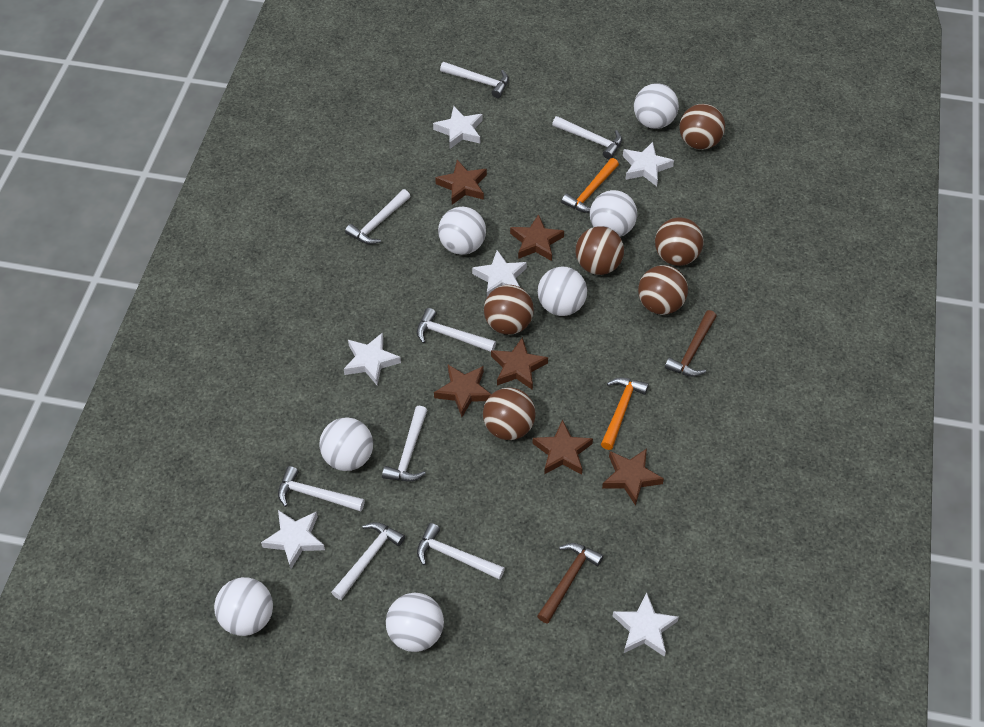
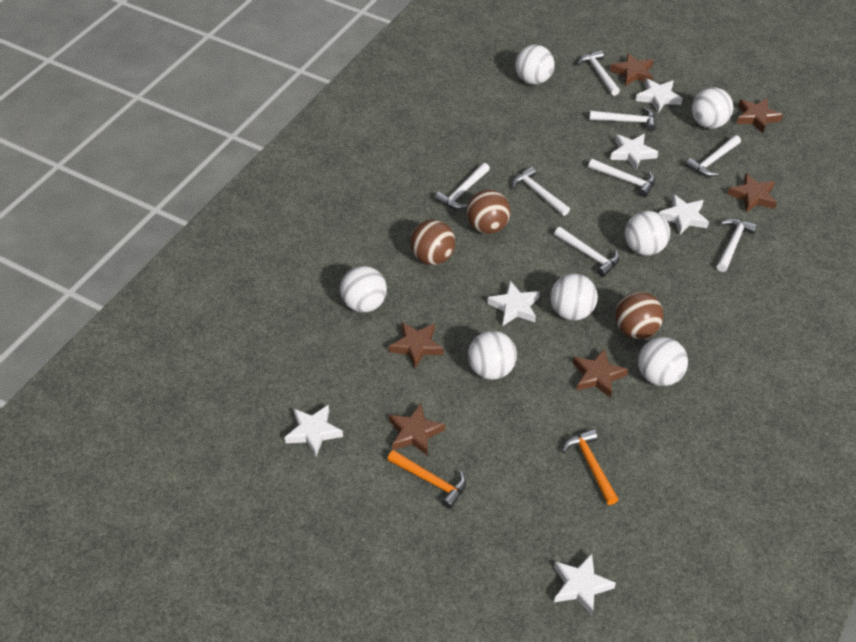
brown ball: [483,387,536,440] [484,285,534,335] [576,226,624,275] [638,265,688,315] [655,217,703,266] [680,104,725,150] = 6 -> [410,220,455,265] [466,190,510,234] [615,292,664,339] = 3
brown hammer: [537,543,604,624] [665,310,717,377] = 2 -> none = 0

